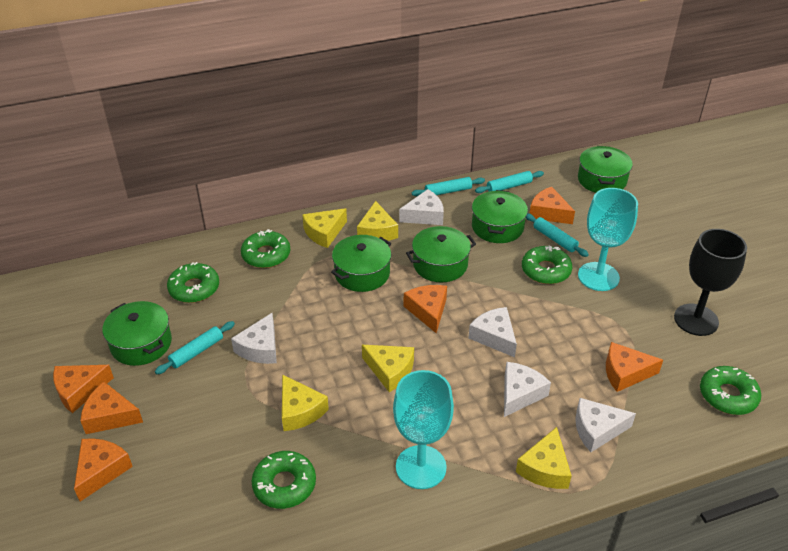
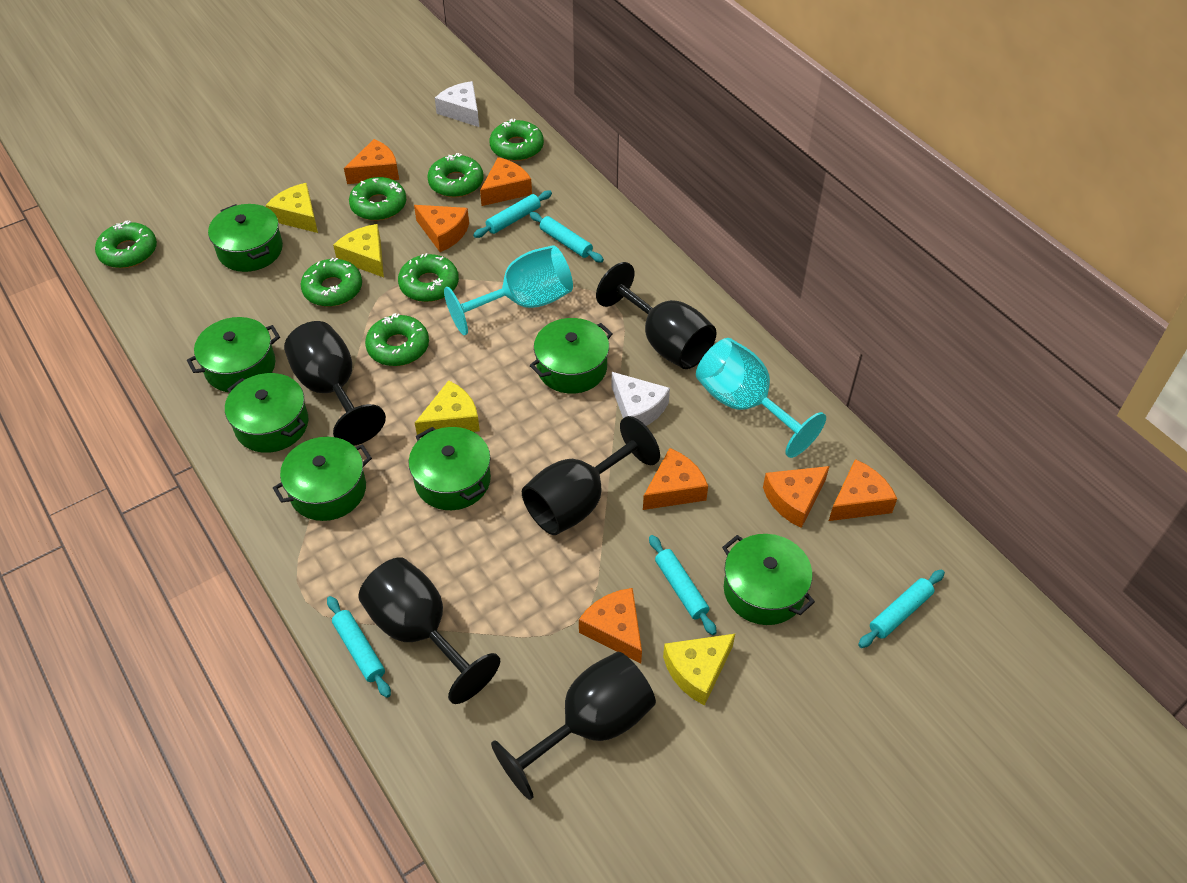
black goblet: [674,229,747,336] = 1 -> [284,321,386,446] [358,557,500,704] [491,652,656,800] [522,416,660,535] [596,262,717,369] = 5
green donut: [167,262,219,303] [241,229,290,268] [252,451,316,509] [522,245,572,284] [700,366,761,415] = 5 -> [95,220,157,268] [301,258,362,307] [349,177,406,221] [365,313,429,366] [398,253,459,302] [427,153,484,197] [490,119,544,161] = 7
green pot: [102,301,172,366] [331,235,391,292] [406,226,476,283] [472,190,528,243] [578,146,633,193] = 5 -> [187,317,280,392] [208,204,283,272] [225,373,308,453] [273,437,372,521] [408,427,491,510] [530,318,613,394] [722,534,815,625] = 7
orange cheese: [53,365,114,413] [74,438,133,501] [80,382,143,434] [404,285,447,333] [530,187,575,224] [606,342,663,392] = 6 -> [344,139,399,184] [414,205,469,252] [480,157,532,206] [579,588,642,664] [643,448,708,510] [763,466,829,528] [829,459,897,521] = 7
turquoise rolling pin: [155,321,235,374] [412,177,485,196] [475,171,544,193] [526,213,589,257] = 4 -> [327,596,391,698] [473,191,552,238] [530,212,604,263] [649,535,717,635] [858,570,945,648] = 5
white cheese: [231,313,277,364] [399,189,444,225] [469,307,517,357] [504,362,551,417] [575,398,636,452] = 5 -> [435,81,479,127] [611,372,670,426] = 2
yellow cheese: [282,374,329,431] [302,208,347,248] [357,201,398,241] [362,345,414,392] [516,427,572,489] = 5 -> [266,183,318,233] [333,224,384,277] [415,380,480,435] [663,634,735,706] = 4

